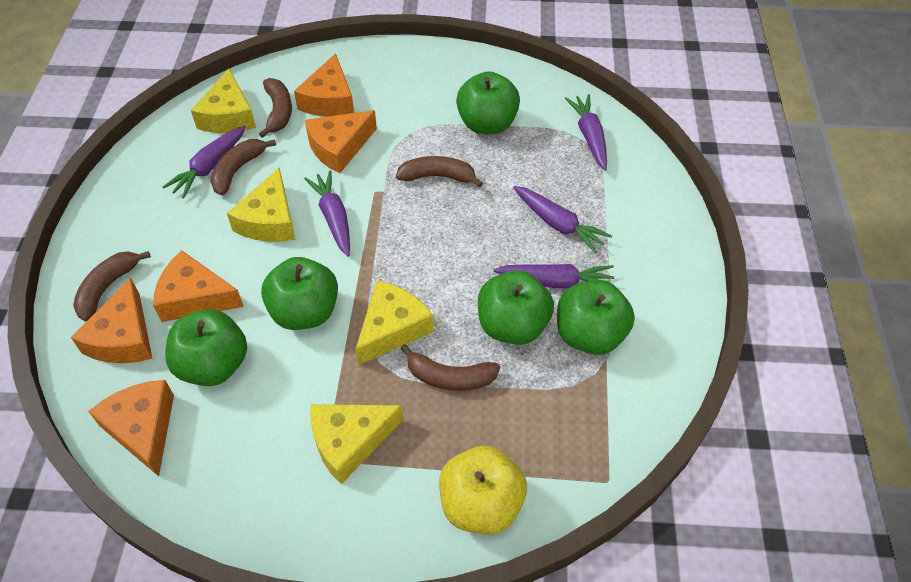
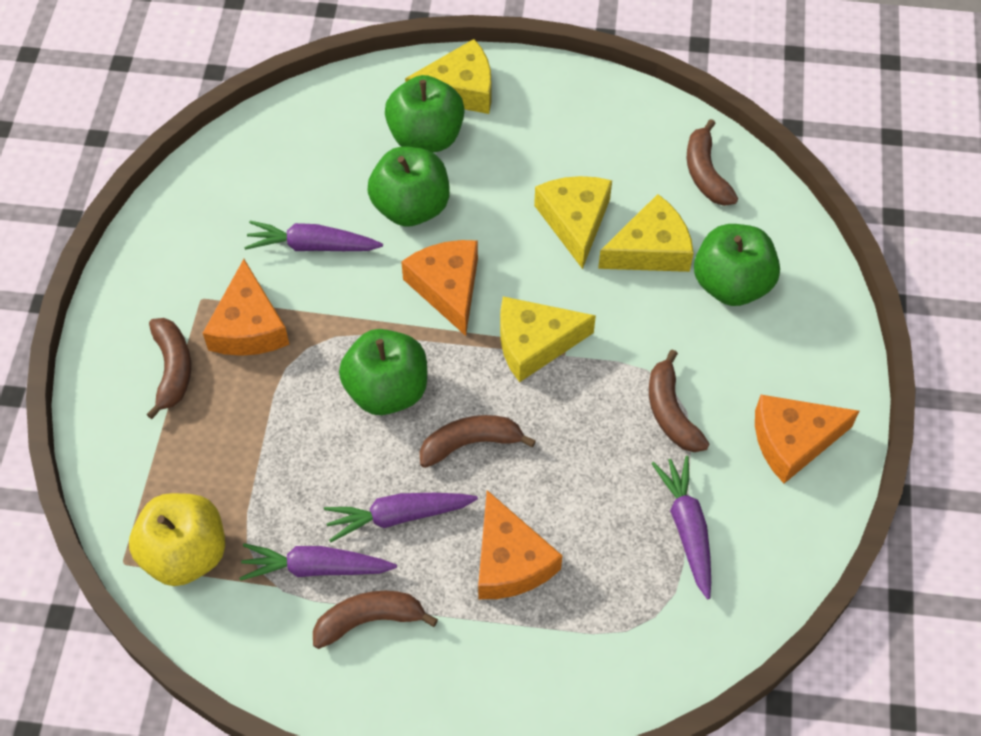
green apple: [165,309,247,386] [261,257,338,330] [456,71,520,134] [478,270,554,345] [557,280,635,355] = 5 -> [339,329,427,415] [367,146,450,227] [385,75,465,153] [694,224,780,306] = 4
orange cheese: [71,278,152,363] [88,380,174,476] [153,250,244,322] [294,53,354,117] [305,110,377,173] = 5 -> [203,259,290,356] [401,240,478,336] [478,490,562,599] [755,395,859,484] = 4
purple carrot: [163,125,246,198] [304,170,350,257] [494,264,614,288] [513,186,612,254] [565,94,607,170] = 5 -> [239,543,397,581] [244,221,383,251] [324,493,478,542] [651,456,711,599] = 4

